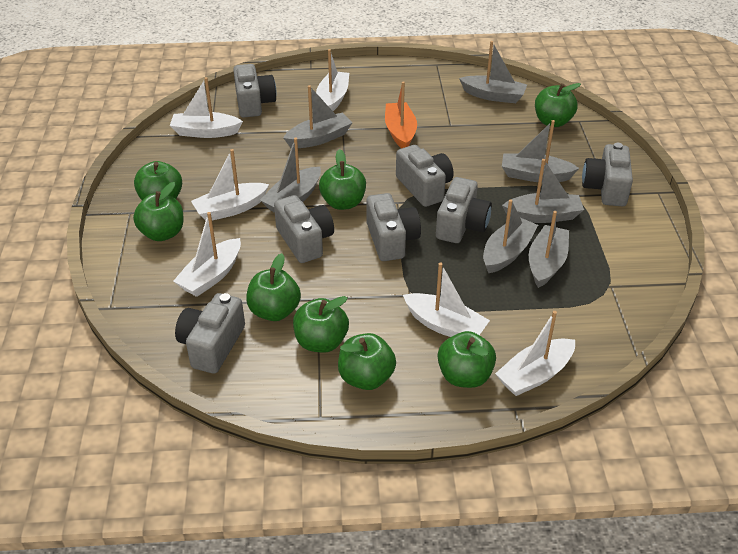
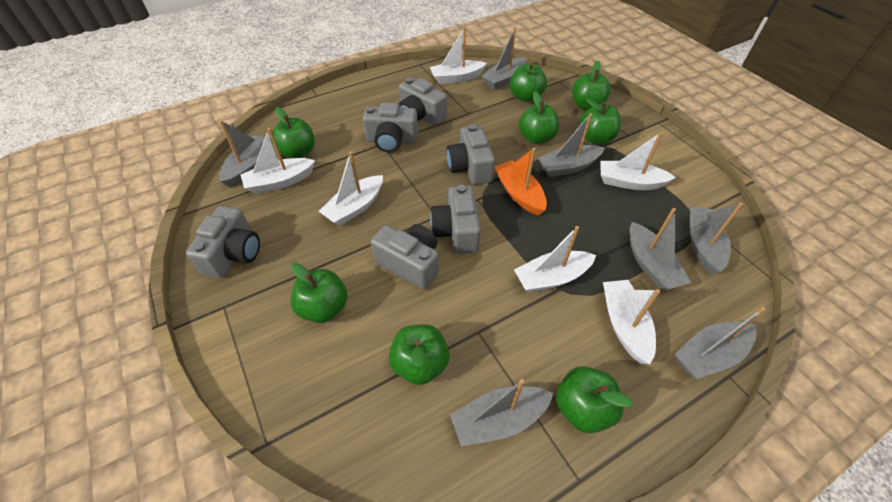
grey camera: [175,293,245,374] [233,64,277,117] [274,195,334,263] [366,193,421,261] [396,145,454,207] [436,177,492,243] [582,143,633,206] = 7 -> [186,206,260,278] [363,103,418,153] [371,224,439,289] [399,78,447,126] [430,185,481,254] [446,124,495,185] = 6

